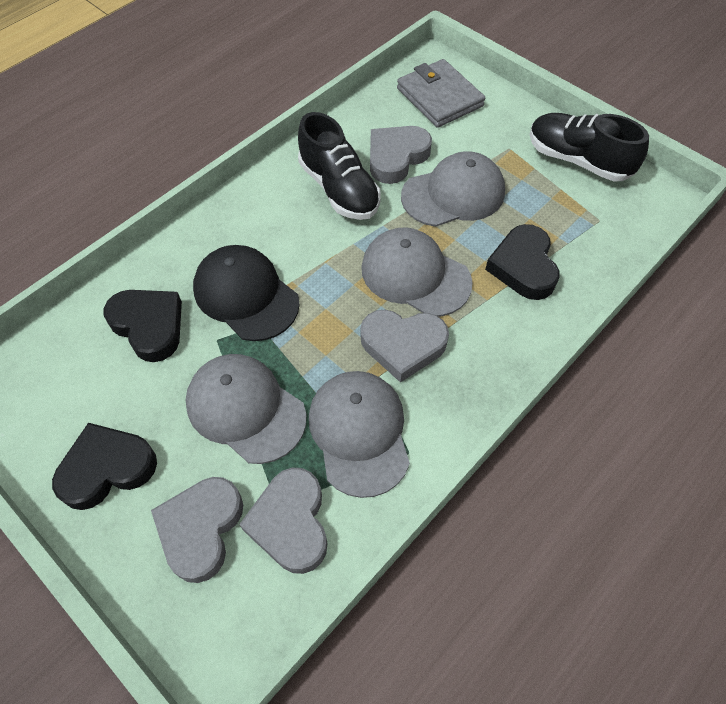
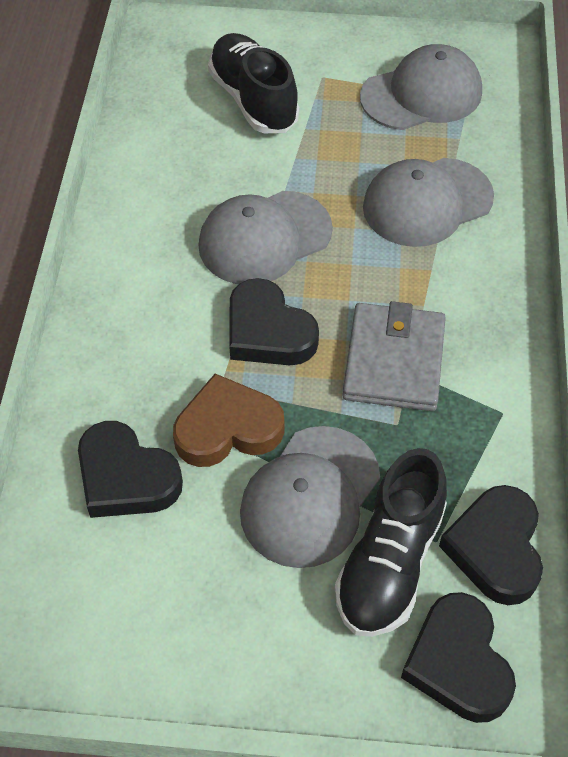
black cap: [193,245,300,341] = 1 -> none = 0
black heart: [52,423,157,510] [104,290,182,362] [485,224,559,300] = 3 -> [78,421,183,518] [229,278,319,365] [401,592,516,723] [439,485,543,605] = 4
brown heart: none = 0 -> [173,374,284,467] = 1
grey heart: [151,477,243,583] [239,468,327,574] [360,310,449,383] [370,126,432,184] = 4 -> none = 0

